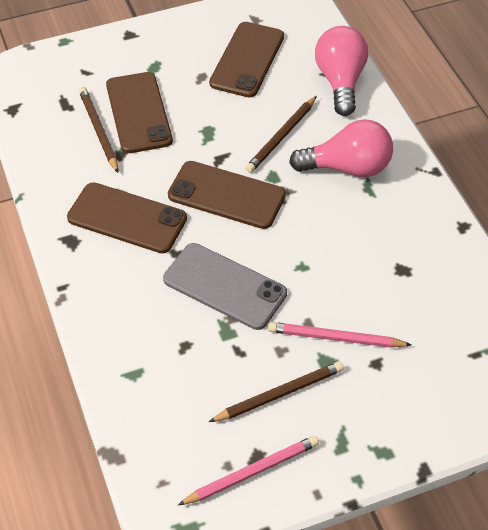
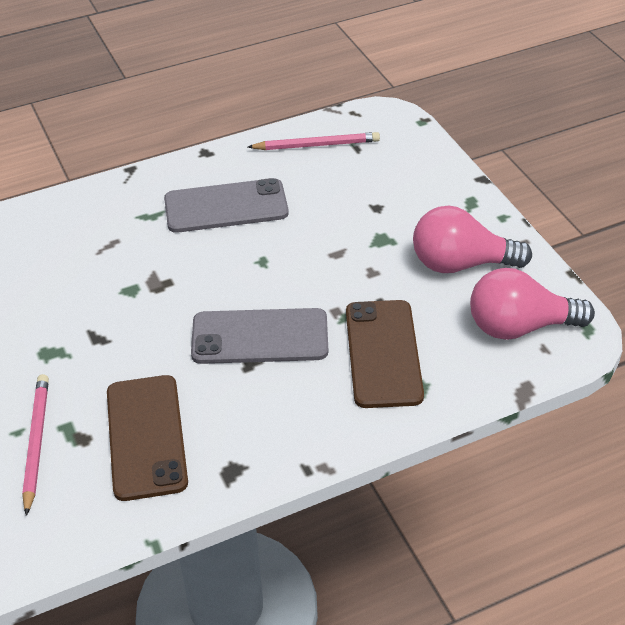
brown pencil: [79,87,118,173] [209,361,344,422] [245,96,317,173] = 3 -> none = 0
brown phone: [67,182,187,253] [106,72,173,153] [168,161,286,229] [209,22,284,97] = 4 -> [107,375,188,501] [346,300,424,408] = 2
grey phone: [163,243,287,330] = 1 -> [164,178,289,233] [191,308,328,364] = 2

